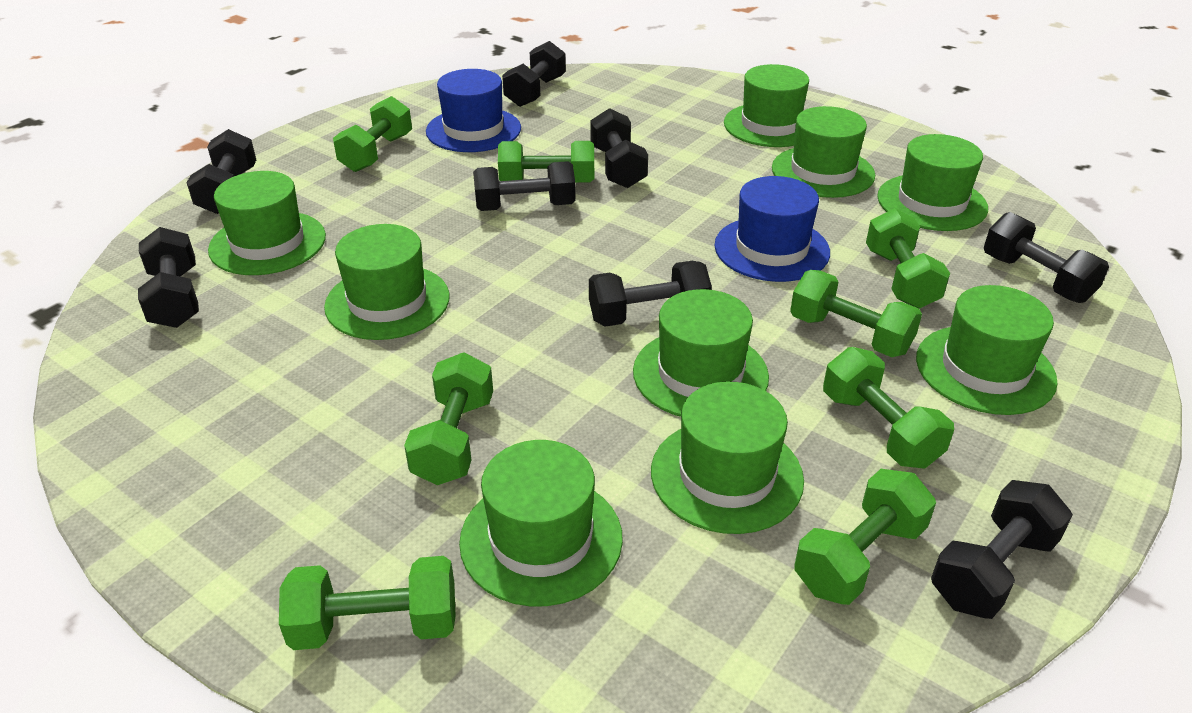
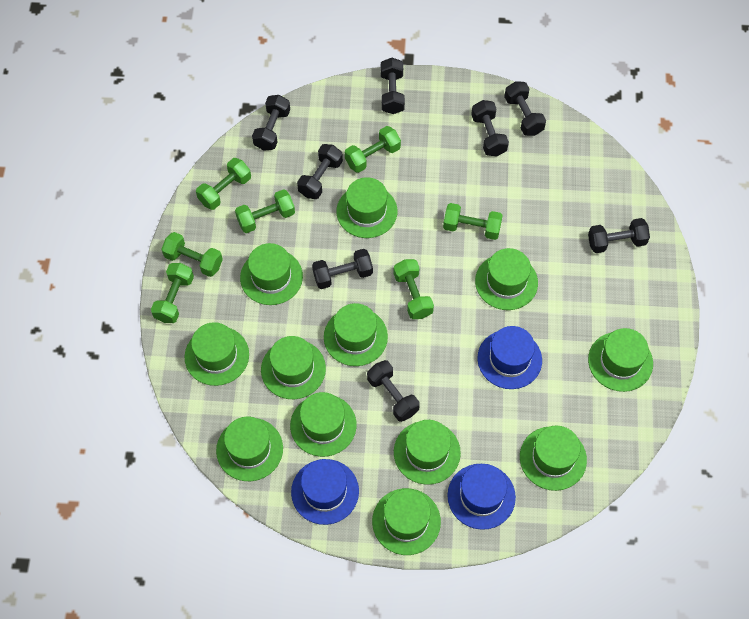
blue hat: [426,69,521,152] [714,176,830,282] = 2 -> [291,459,359,525] [447,464,516,530] [477,326,542,389] = 3
green dumbbell: [279,556,456,650] [333,96,412,172] [404,353,493,485] [498,141,594,183] [790,270,922,357] [794,469,936,605] [823,347,954,469] [866,208,950,308] = 8 -> [151,263,194,323] [161,232,223,277] [196,158,251,210] [235,189,295,233] [345,126,401,173] [393,259,434,319] [443,203,503,240] = 7
green hat: [208,171,326,275] [324,224,450,340] [459,440,623,606] [633,289,769,417] [651,381,804,534] [724,64,809,147] [772,106,875,198] [877,134,988,231] [916,285,1058,415] = 9 -> [184,322,249,386] [216,417,283,481] [240,243,303,305] [261,336,326,399] [290,392,357,457] [324,303,388,366] [336,177,398,238] [372,488,441,555] [394,420,461,485] [475,248,538,310] [520,426,587,491] [588,328,653,392] = 12

